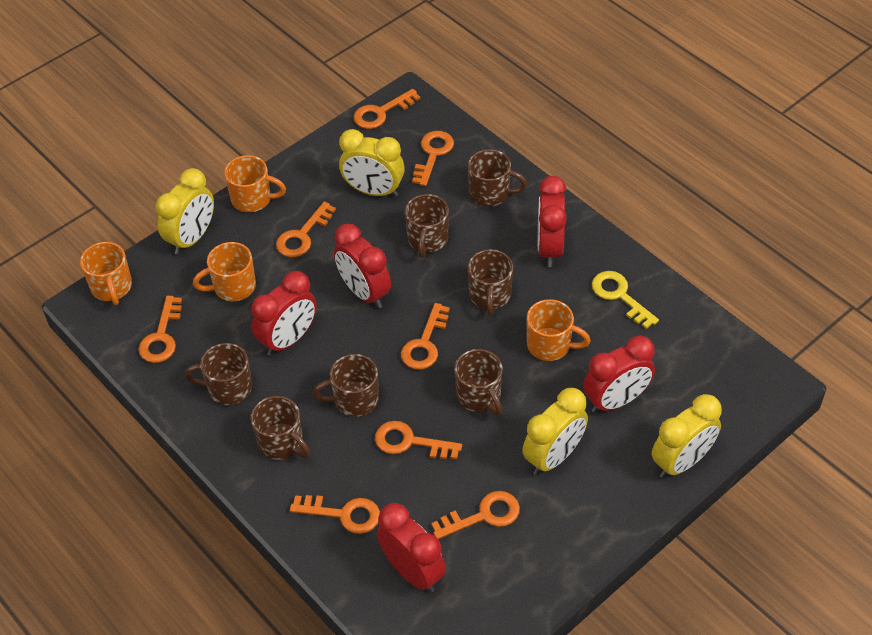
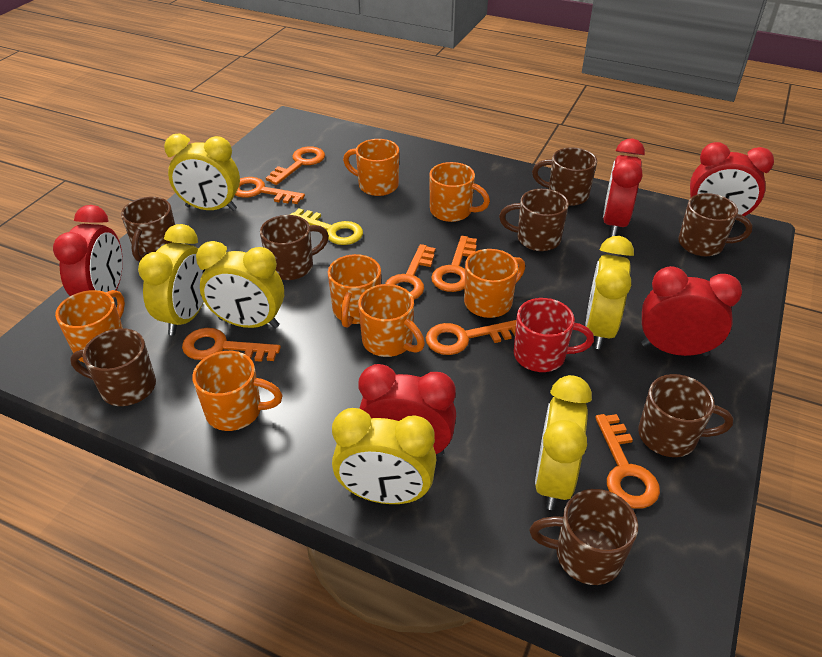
brown mug: [184,343,252,405] [251,396,310,460] [312,354,379,417] [405,194,449,257] [454,349,503,416] [468,149,528,206] [468,249,513,316] = 7 -> [70,328,156,406] [121,197,175,262] [260,215,329,280] [499,189,569,251] [530,489,638,585] [532,147,597,206] [638,374,733,457] [678,193,752,256] = 8
orange key: [139,296,182,363] [276,201,336,257] [290,495,380,534] [354,89,420,129] [375,421,462,459] [401,303,450,370] [412,131,454,186] [431,491,520,539] = 8 -> [182,328,281,362] [235,177,305,204] [266,147,325,185] [385,244,435,300] [426,320,516,355] [431,236,477,292] [595,414,660,509] = 7
orange mug: [80,242,132,305] [193,242,256,302] [224,155,286,212] [527,299,591,361] = 4 -> [55,290,125,362] [192,351,283,431] [328,254,381,328] [343,139,399,196] [358,284,425,357] [429,162,490,222] [464,249,525,318] = 7
red mug: none = 0 -> [514,298,594,372] = 1
yellow clock: [155,168,214,255] [339,129,405,197] [522,388,588,475] [652,394,722,478] = 4 -> [138,224,206,336] [164,133,240,211] [196,241,284,328] [332,408,437,504] [535,375,592,510] [585,236,634,349] = 6

